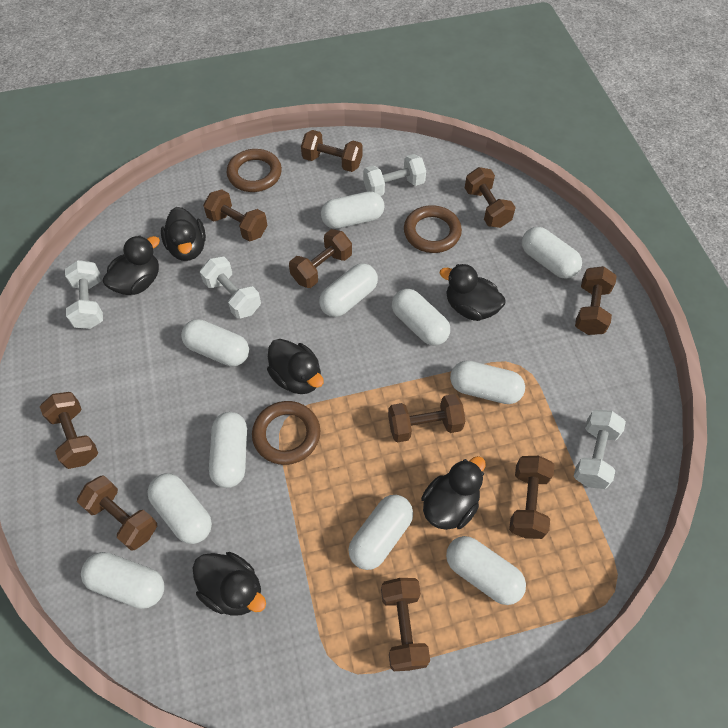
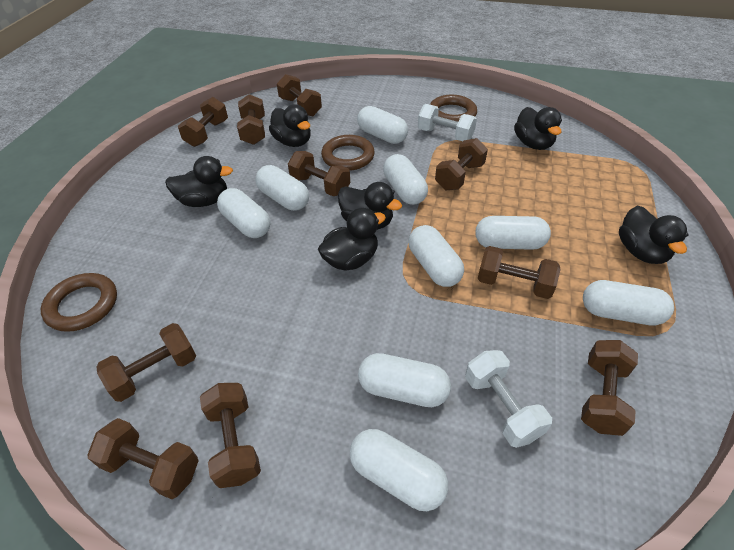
white capsule: [81,552,164,609] [147,474,212,544] [181,319,249,366] [209,412,247,488] [319,263,378,317] [321,191,384,229] [348,495,413,570] [392,289,450,346] [446,536,526,605] [450,361,525,404] [522,227,582,279] = 11 -> [217,188,270,238] [255,165,309,211] [350,429,448,511] [357,106,408,144] [358,353,451,407] [383,154,428,205] [408,225,464,287] [475,216,551,250] [583,280,674,326] = 9
white dumbbell: [65,260,103,329] [200,256,261,319] [363,154,426,196] [574,410,626,489] = 4 -> [418,104,477,141] [465,350,552,448] = 2

